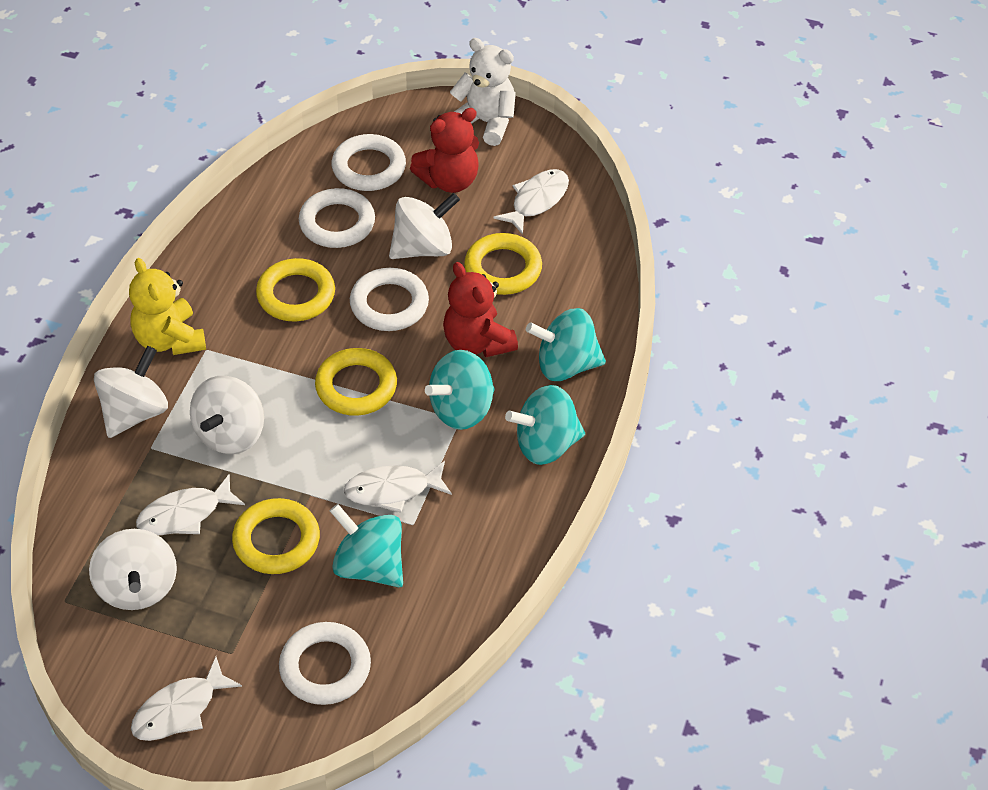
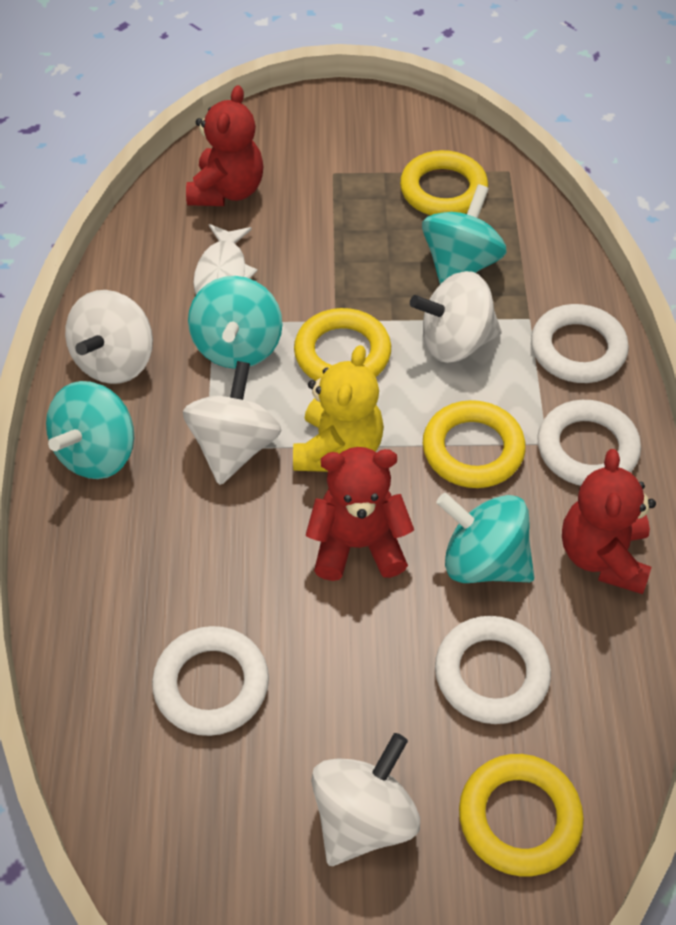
red teddy bear: [410,108,479,193] [443,262,518,357] = 2 -> [186,85,264,206] [306,447,414,581] [562,449,656,594] = 3
white fish: [131,657,242,741] [136,474,245,535] [344,461,452,513] [493,169,569,235] = 4 -> [193,224,257,295] = 1
white teddy bear: [450,38,516,146] = 1 -> none = 0

